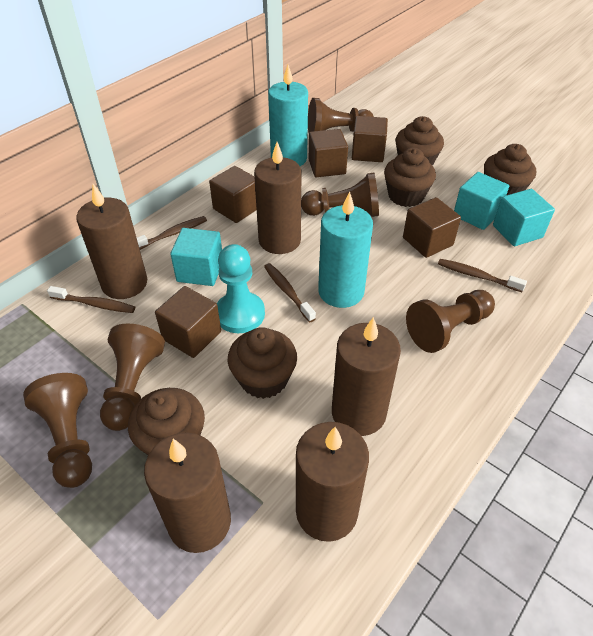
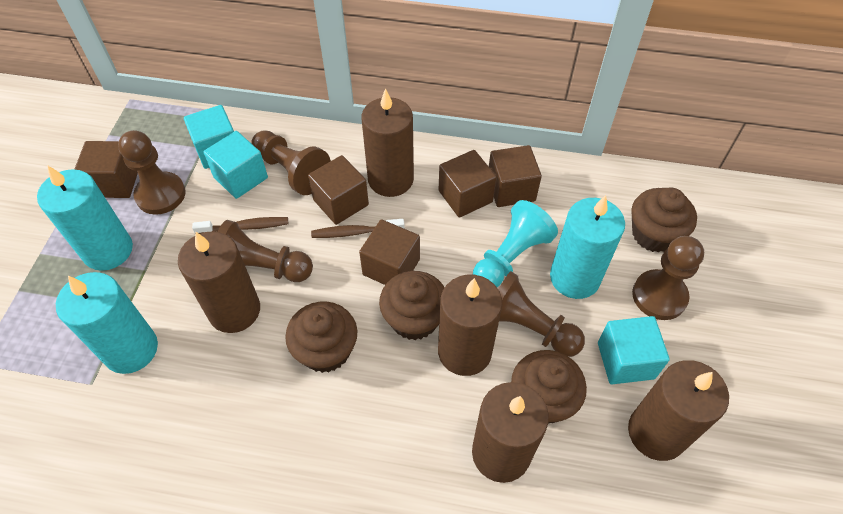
brown cupcake: [128,388,205,455] [228,327,297,399] [384,148,436,207] [395,116,444,166] [484,144,536,195] = 5 -> [285,302,357,373] [379,271,445,340] [511,350,587,424] [631,187,697,253] = 4
brown toothbrush: [47,286,135,313] [137,216,207,250] [264,263,316,322] [438,259,527,292] = 4 -> [192,217,288,234] [311,219,405,238] = 2
turquoise candle: [268,65,308,166] [318,191,373,308] = 2 -> [37,165,133,271] [56,272,158,374] [550,195,625,299] = 3

